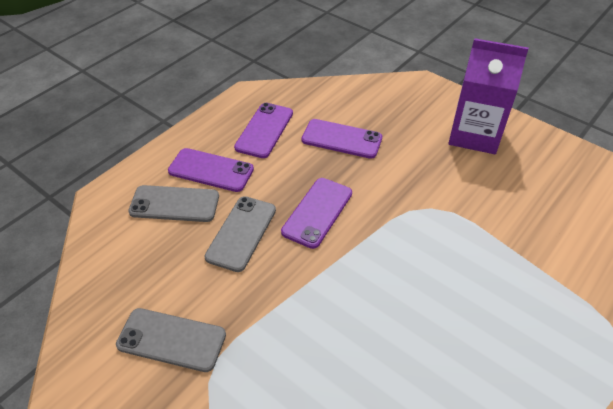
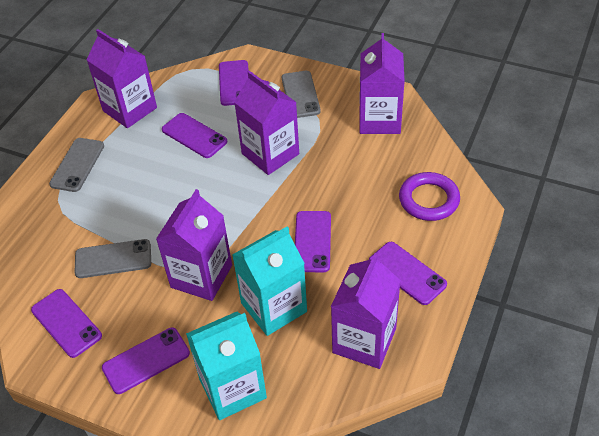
purple carton: [448,38,529,154] = 1 -> [86,29,157,128] [156,189,232,301] [234,71,299,175] [331,253,401,369] [359,33,405,134] = 5
purple phone: [168,148,254,192] [234,103,293,158] [281,178,352,249] [302,119,382,159] = 4 -> [31,289,102,358] [102,328,190,394] [162,113,227,158] [219,60,249,106] [295,211,331,272] [369,242,447,305] = 6
purple ring: none = 0 -> [399,172,460,221] = 1
turquoise carton: none = 0 -> [186,311,267,420] [232,227,307,336] = 2

